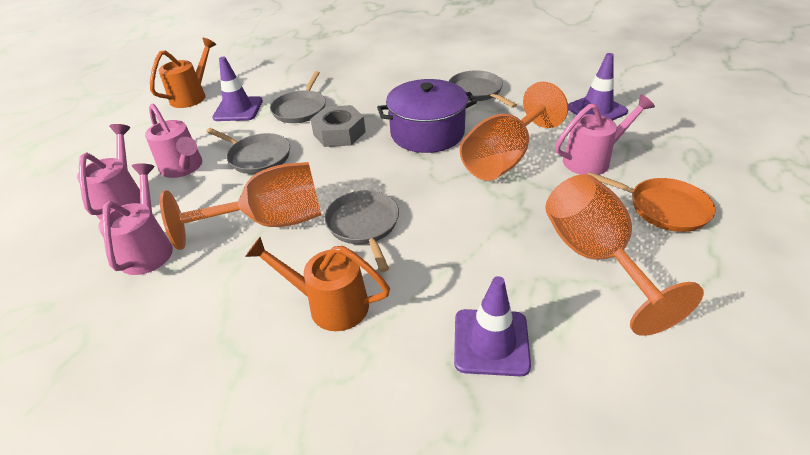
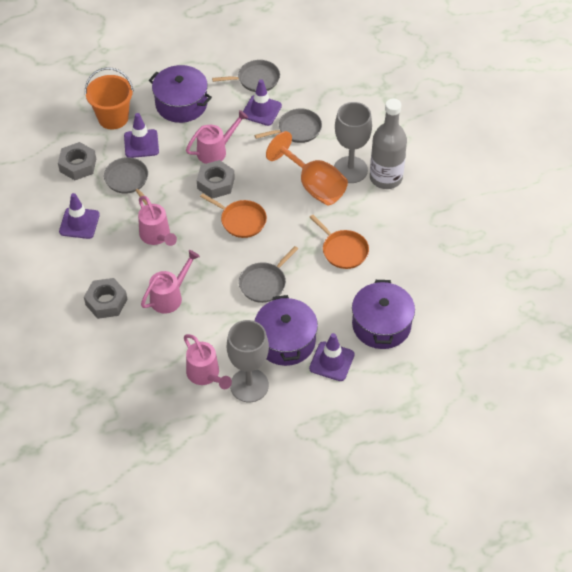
grey bottle: none = 0 -> [370,99,407,189] = 1
grey goblet: none = 0 -> [227,320,269,402] [334,102,372,183] = 2
grey nut: [310,105,366,147] = 1 -> [58,142,96,180] [84,278,127,319] [197,160,235,199] = 3
orange bucket: none = 0 -> [85,67,134,129] = 1
orange goblet: [160,162,321,250] [460,82,568,181] [545,174,704,336] = 3 -> [266,131,348,205] = 1
orange pan: [588,172,715,232] = 1 -> [200,193,267,238] [310,215,369,269] = 2
orange watering can: [150,38,217,108] [245,237,390,331] = 2 -> none = 0
purple pot: [377,79,477,153] = 1 -> [149,65,212,123] [255,295,318,366] [352,280,415,349] = 3
purple traffic cone: [212,57,263,121] [454,276,531,376] [568,53,628,120] = 3 -> [59,193,100,239] [124,113,159,158] [243,79,282,126] [309,333,355,381] = 4

